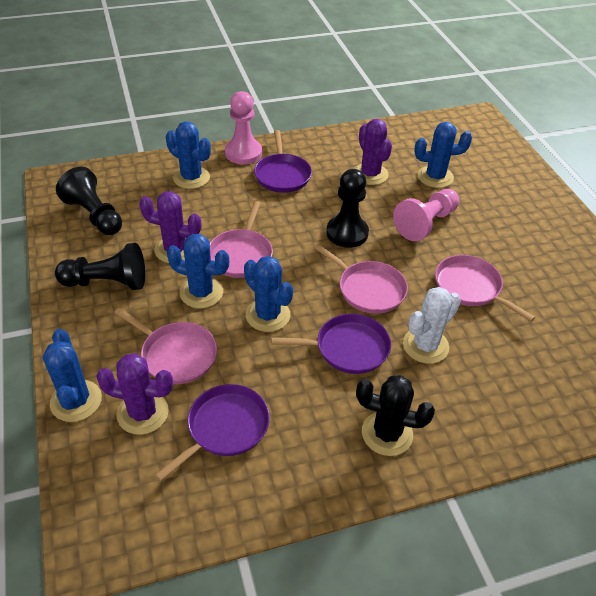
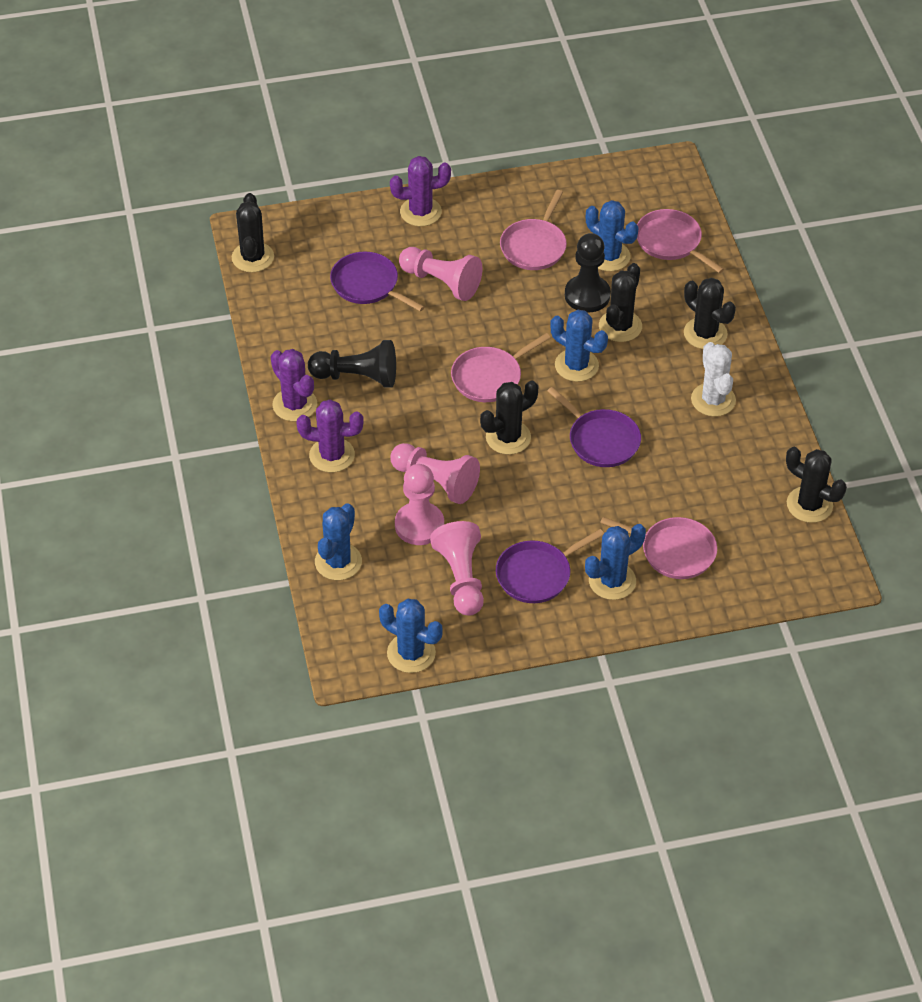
black cactus: [356,375,435,456] = 1 -> [232,193,274,272] [480,381,538,455] [599,263,642,342] [684,278,736,349] [786,447,847,523] = 5
black pawn: [55,243,145,290] [56,167,122,235] [326,169,369,248] = 3 -> [308,340,396,388] [565,233,611,312] = 2
pink pawn: [225,91,262,164] [393,189,459,241] = 2 -> [390,443,480,504] [395,464,444,545] [399,247,482,301] [430,521,484,616] = 4

